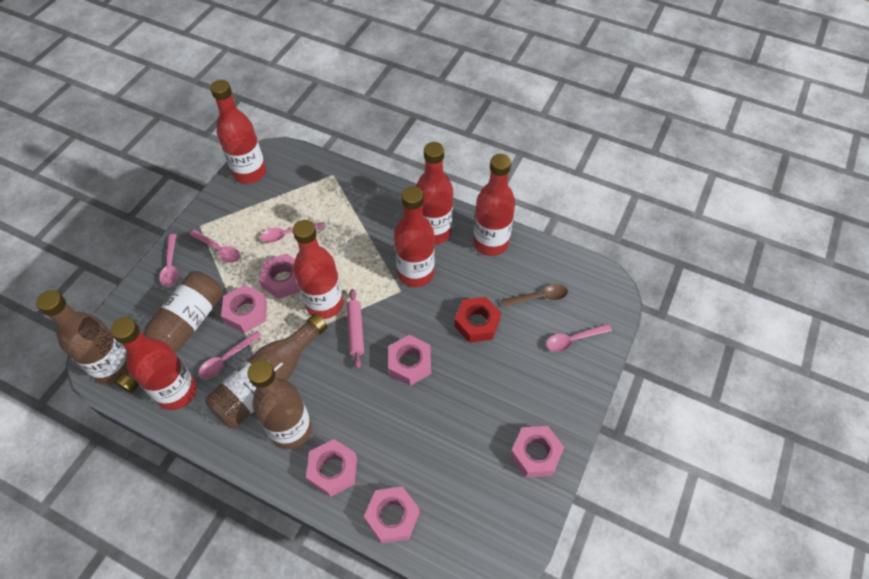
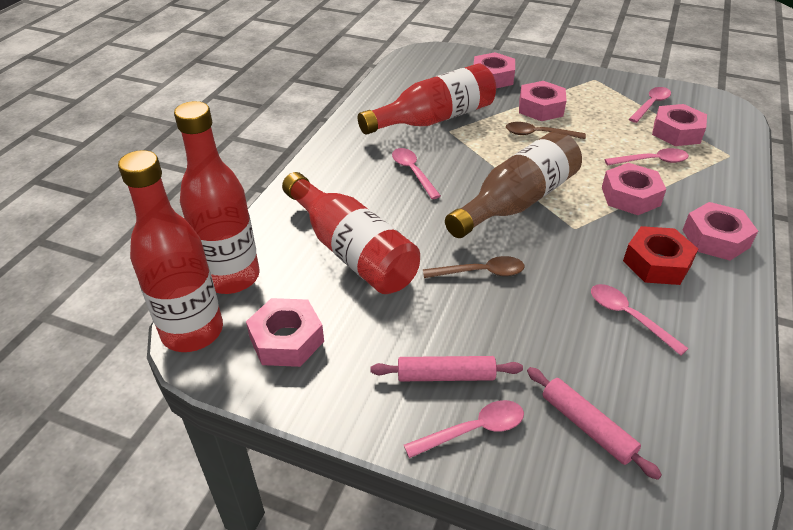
brown bottle: [36,290,127,385] [114,271,223,393] [205,314,328,428] [248,360,312,449] = 4 -> [445,131,582,238] = 1
brown spoon: [501,284,568,307] = 1 -> [423,256,524,278] [506,122,586,139] = 2
pink rolling pin: [346,289,364,369] = 1 -> [370,356,523,381] [527,367,662,480] = 2
red bottle: [111,317,197,410] [210,80,266,184] [293,220,343,319] [394,187,435,287] [416,142,453,244] [473,154,515,256] = 6 -> [118,150,223,352] [174,101,260,294] [282,172,420,294] [358,64,496,135] = 4

